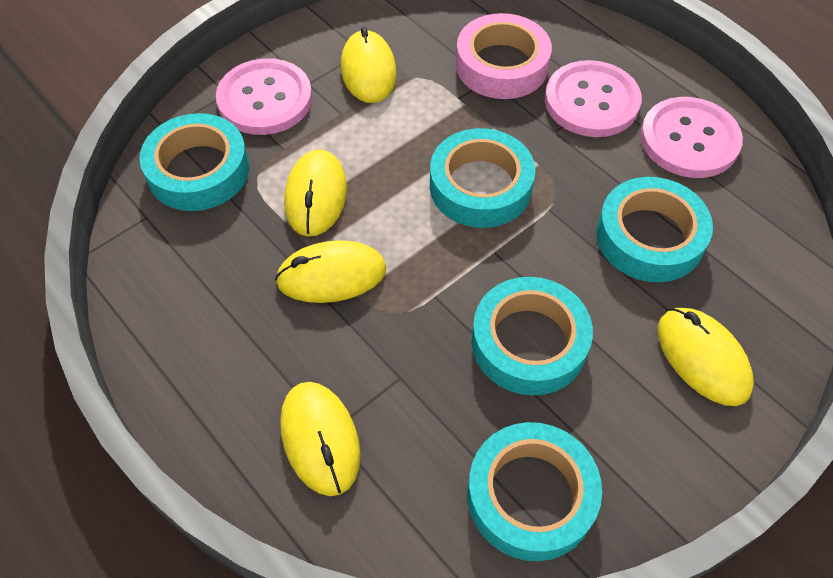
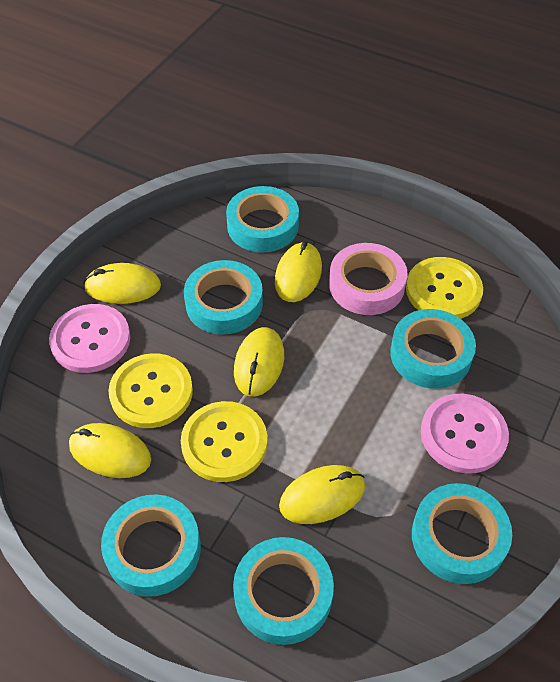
pink button: [216,58,312,135] [545,60,642,137] [640,97,743,178] = 3 -> [49,304,130,373] [421,394,509,473] = 2
turquoise tape: [139,113,249,211] [430,128,536,228] [467,422,602,561] [472,277,593,396] [596,177,713,282] = 5 -> [101,494,201,597] [184,260,263,335] [226,186,299,253] [233,537,334,645] [390,309,476,389] [412,483,512,584] = 6
yellow button: none = 0 -> [108,353,193,428] [181,401,268,482] [406,257,483,319] = 3

